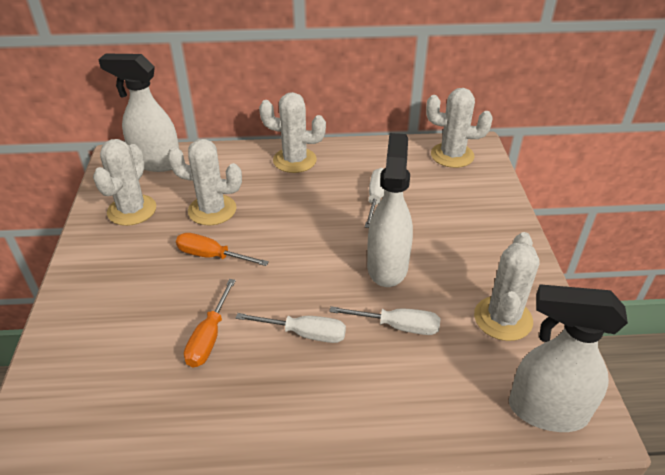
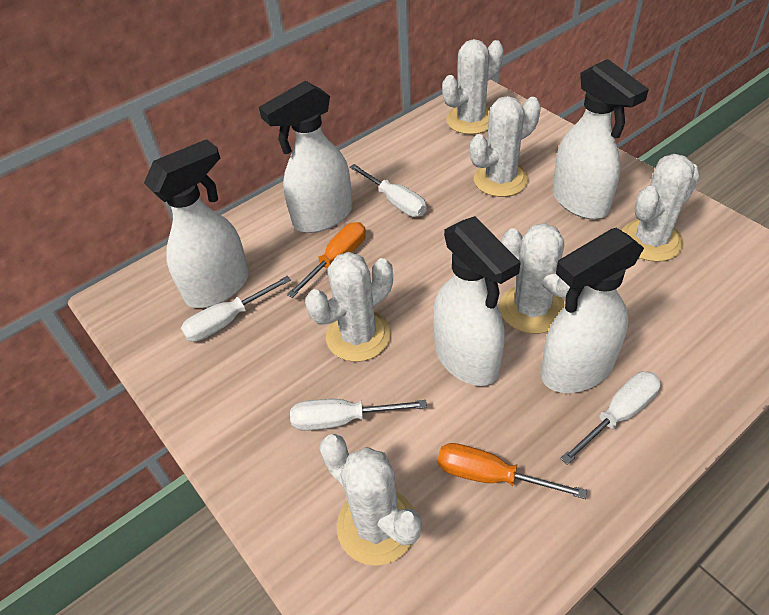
white cactus: [93,139,156,226] [167,139,242,225] [259,92,326,173] [426,88,493,168] [474,232,540,341] = 5 -> [305,252,393,362] [319,434,422,566] [442,39,504,134] [470,96,541,197] [500,223,570,334] [622,154,700,262] = 6
white screwdriver: [235,313,346,343] [329,306,440,335] [365,168,385,228] = 3 -> [181,276,291,342] [290,399,427,431] [350,164,427,217] [560,371,661,465] = 4
white spray bottle: [98,54,179,172] [367,133,413,287] [509,284,628,432] = 3 -> [144,139,249,308] [259,81,353,233] [433,216,521,386] [541,228,644,393] [552,59,649,219] = 5

